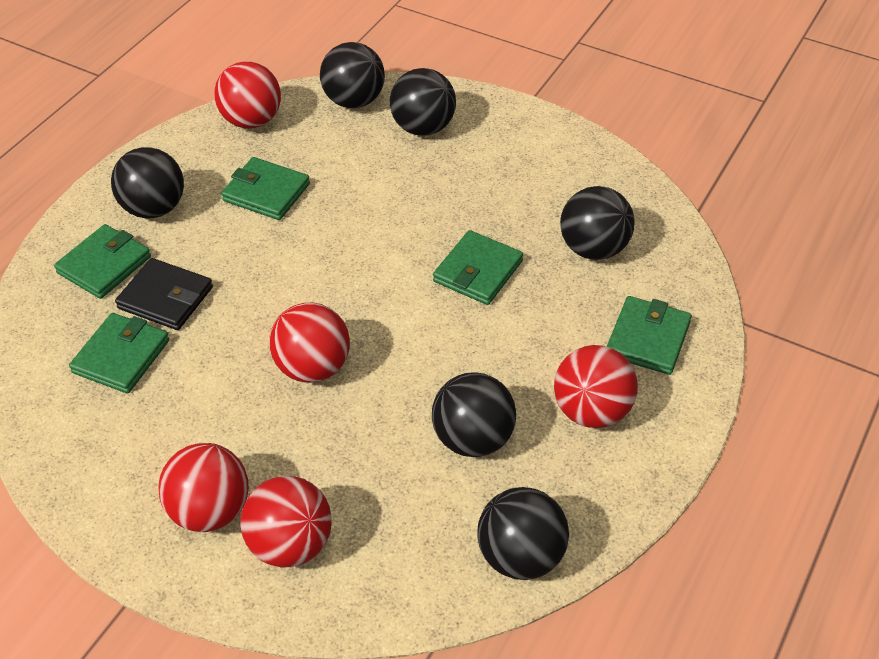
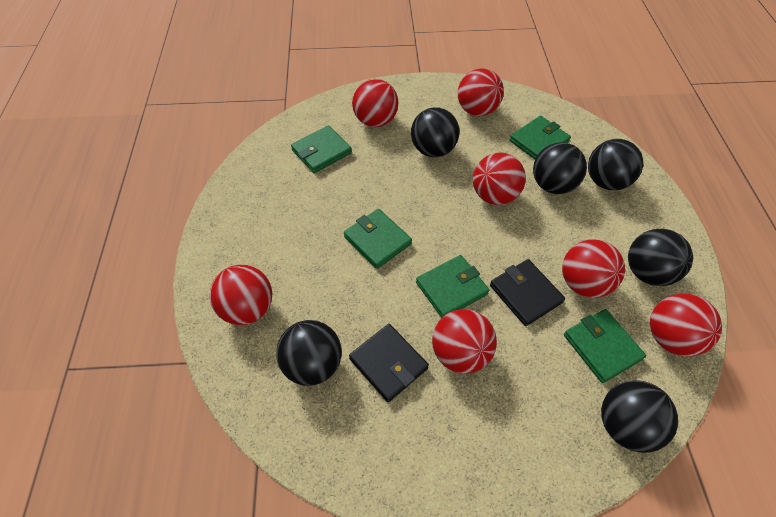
black wallet: [115,258,213,330] = 1 -> [349,324,429,402] [490,259,565,326] = 2
red ball: [158,443,249,532] [214,61,281,128] [241,476,332,568] [269,303,350,383] [554,345,638,428] = 5 -> [210,265,272,325] [352,79,398,127] [432,309,497,374] [458,68,504,116] [473,152,526,205] [562,239,625,298] [650,293,722,356] = 7

